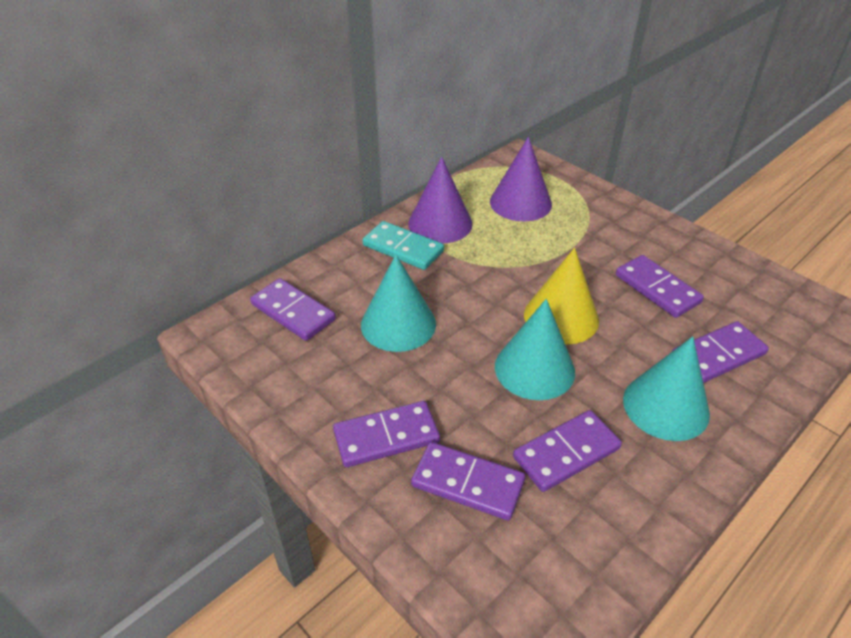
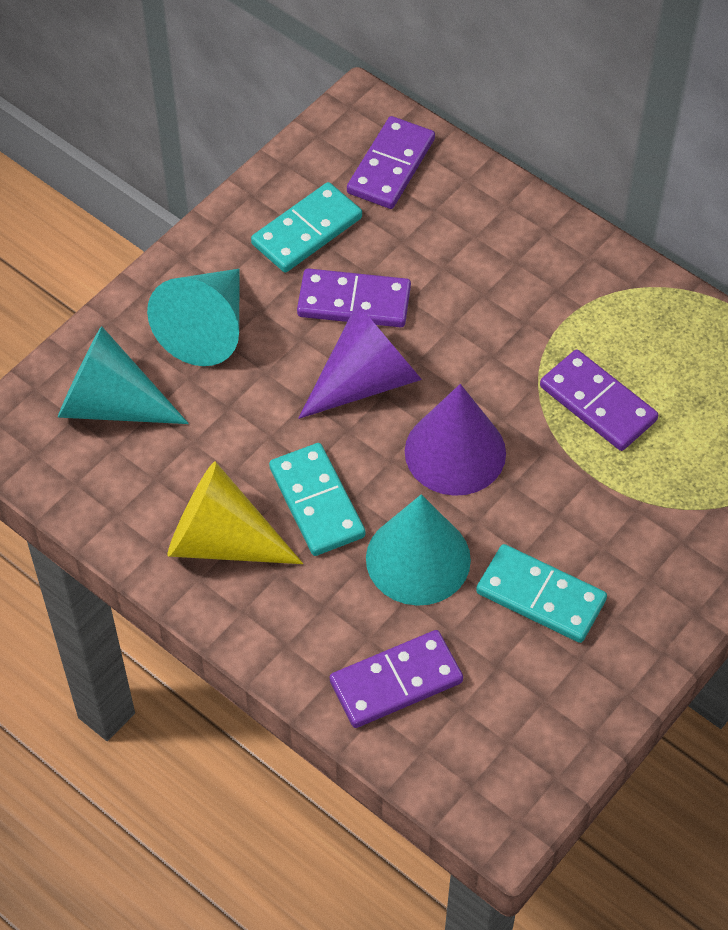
purple domino: [250,278,336,341] [333,401,440,467] [411,442,525,520] [513,410,622,492] [616,255,704,318] [672,321,769,383] = 6 -> [297,268,411,327] [330,630,463,728] [347,116,435,209] [540,350,658,451] = 4
turquoise domino: [363,221,444,270] = 1 -> [251,182,362,273] [269,443,365,556] [476,544,607,643] = 3

